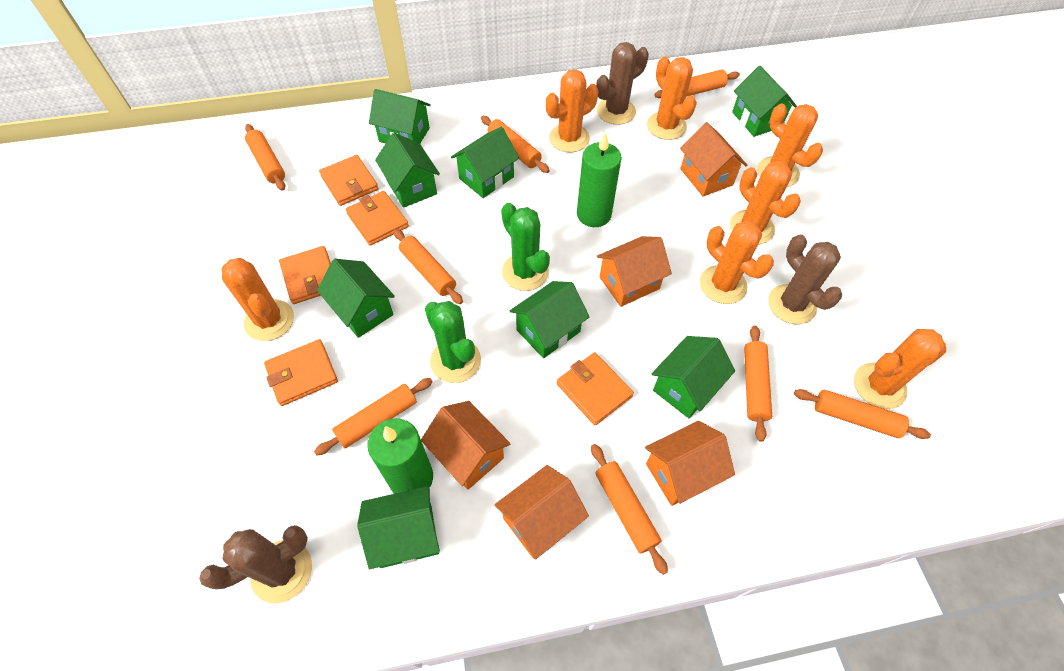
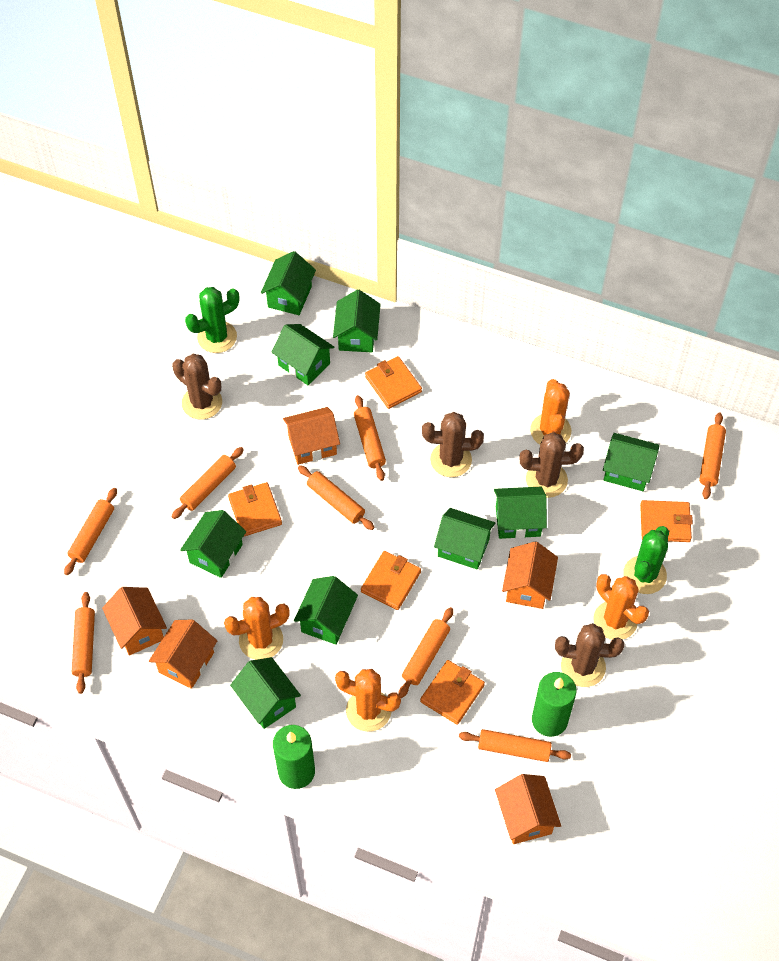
brown cactus: [199,525,312,604] [596,42,649,125] [768,235,842,324] = 3 -> [172,354,222,419] [422,412,484,477] [519,432,584,498] [555,623,625,687] = 4
green house: [317,259,395,338] [357,486,440,569] [369,89,431,143] [375,133,440,208] [451,127,519,198] [510,281,589,358] [652,336,735,418] [732,66,797,137] = 8 -> [180,510,246,578] [230,657,301,729] [261,251,316,315] [272,324,334,385] [294,576,358,645] [333,289,381,352] [434,508,495,570] [494,487,547,539] [603,433,660,491] = 9
orange cactus: [222,258,294,341] [546,69,599,152] [647,56,697,140] [700,221,774,304] [730,161,801,244] [757,104,823,187] [854,329,946,409] = 7 -> [224,597,290,660] [335,669,401,732] [530,379,571,444] [593,574,649,640] = 4

